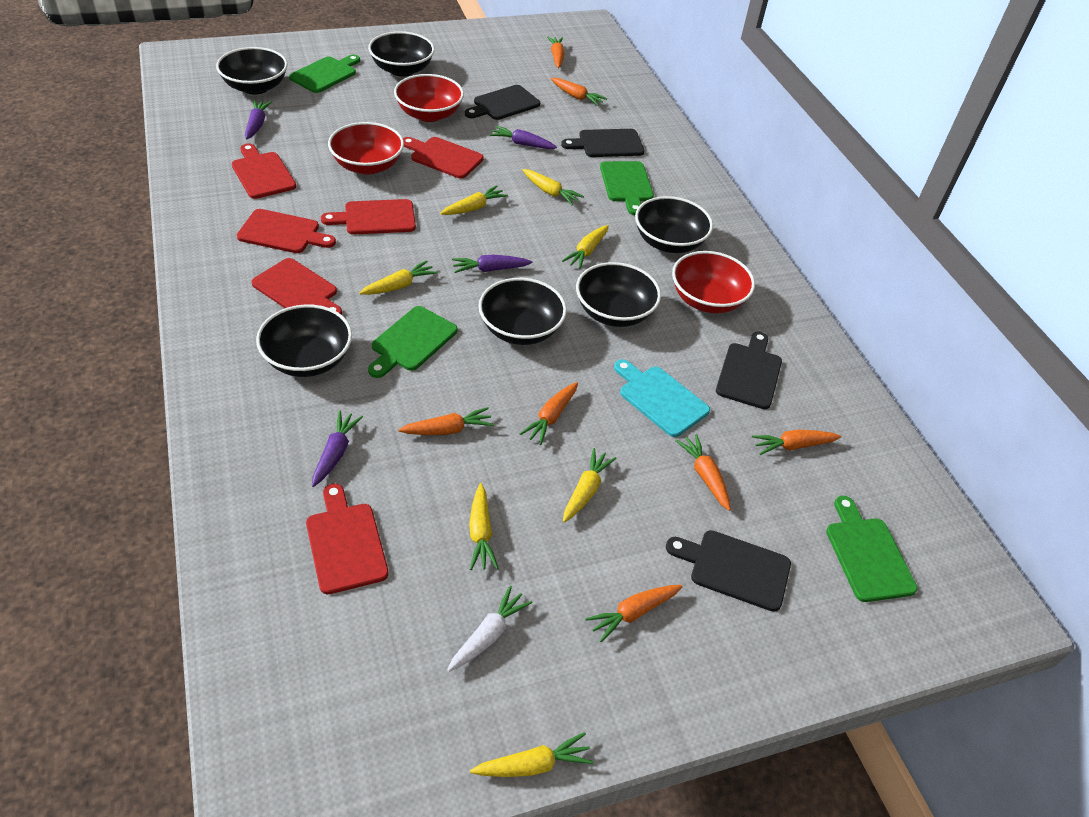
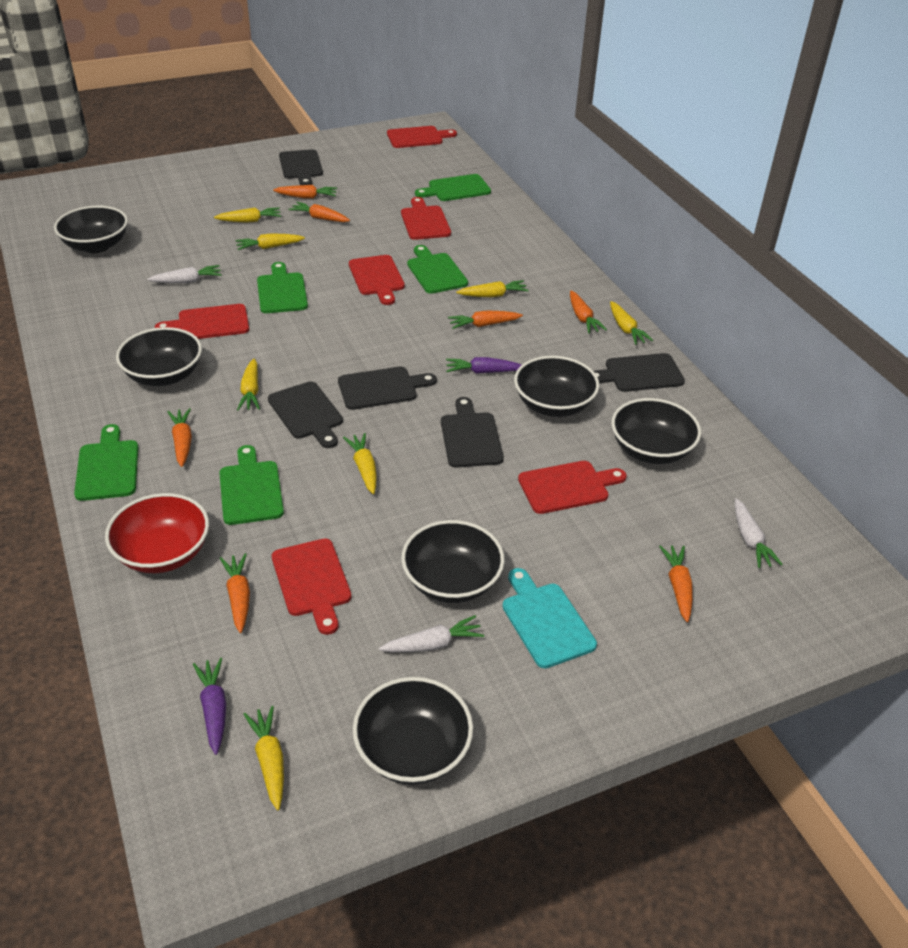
black cutting board: [465,85,540,120] [561,129,644,157] [666,530,791,612] [716,332,782,409] = 4 -> [268,381,343,448] [279,149,323,185] [338,367,437,410] [441,397,504,468] [594,353,685,392] = 5
green cutting board: [289,55,360,93] [368,306,457,378] [600,161,654,215] [826,496,918,602] = 4 -> [74,424,138,501] [219,445,284,525] [257,262,308,313] [407,245,468,294] [415,174,491,201] = 5
purple carrot: [245,100,272,140] [312,411,363,487] [452,255,532,273] [490,126,557,149] = 4 -> [193,658,226,755] [446,357,521,374] = 2
red bowl: [328,122,404,175] [394,74,464,122] [672,251,755,313] = 3 -> [105,493,209,573] = 1
white carrot: [447,586,533,672] = 1 -> [148,265,222,283] [379,615,484,653] [735,498,783,568] = 3

